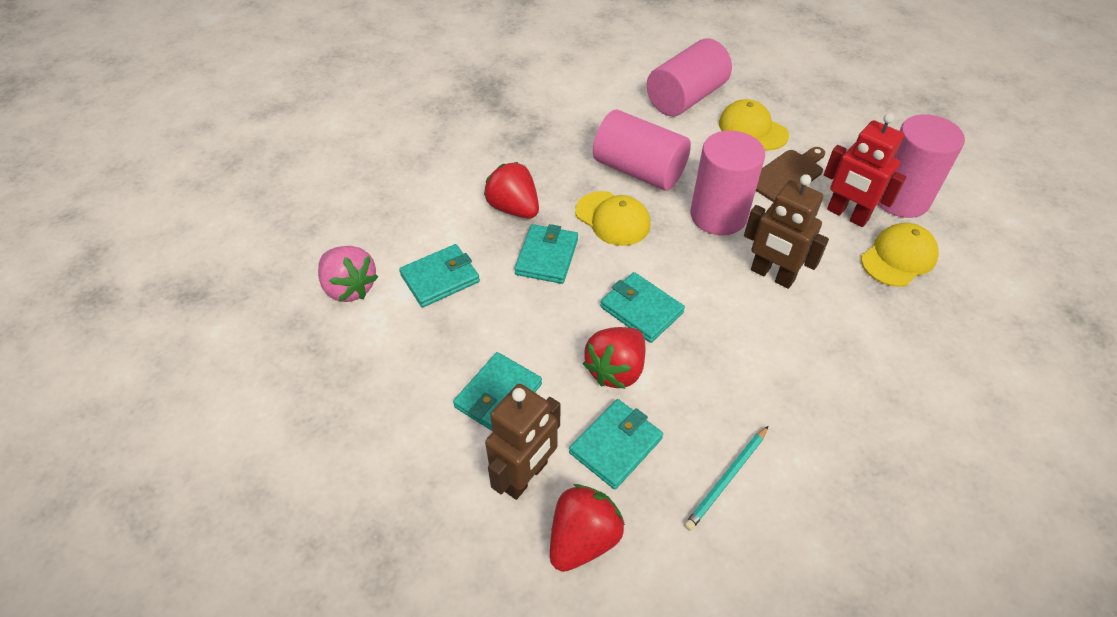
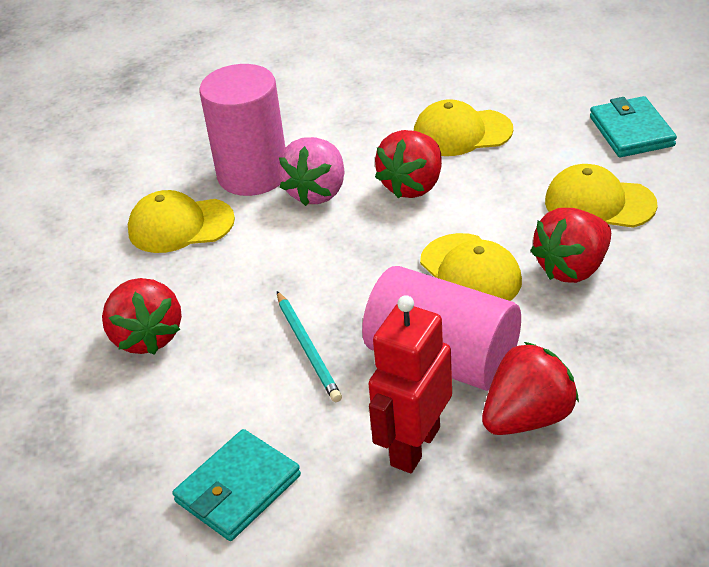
brown cutting board: [756,147,825,202] = 1 -> none = 0
brown robot: [485,384,560,500] [744,174,829,289] = 2 -> none = 0
pink cylinder: [593,110,691,191] [647,38,732,116] [691,130,765,235] [878,114,965,218] = 4 -> [200,64,285,196] [362,266,521,391] = 2
red strawberry: [484,162,539,218] [550,484,625,572] [583,327,646,389] = 3 -> [102,278,182,355] [375,130,442,199] [482,342,579,435] [530,208,611,283] = 4
turquoise wallet: [399,244,480,307] [453,352,542,431] [514,224,578,284] [569,399,663,489] [600,272,685,343] = 5 -> [172,429,301,541] [590,96,677,157] = 2
yellow cap: [575,191,650,246] [719,99,789,151] [861,223,939,287] = 3 -> [128,190,235,253] [414,99,513,156] [420,233,522,301] [545,164,657,228] = 4

